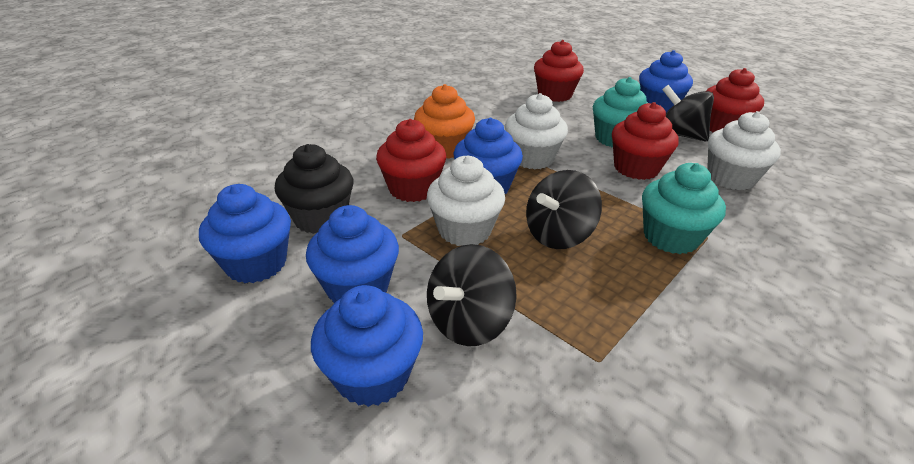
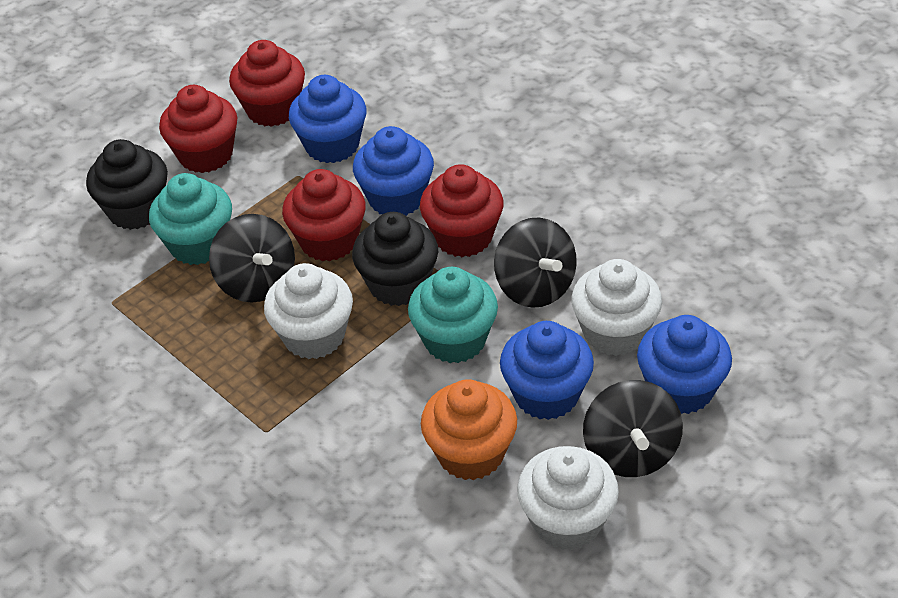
black cupcake: [275,144,353,234] = 1 -> [86,139,168,230] [352,212,438,306] = 2
blue cupcake: [199,184,291,283] [306,205,399,303] [311,285,423,407] [454,118,523,194] [639,50,693,112] = 5 -> [289,75,366,163] [353,126,434,216] [500,321,594,420] [637,315,732,414] = 4

